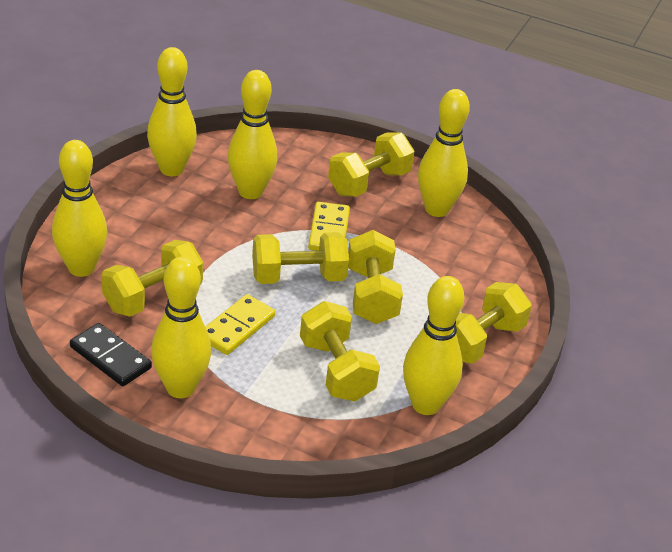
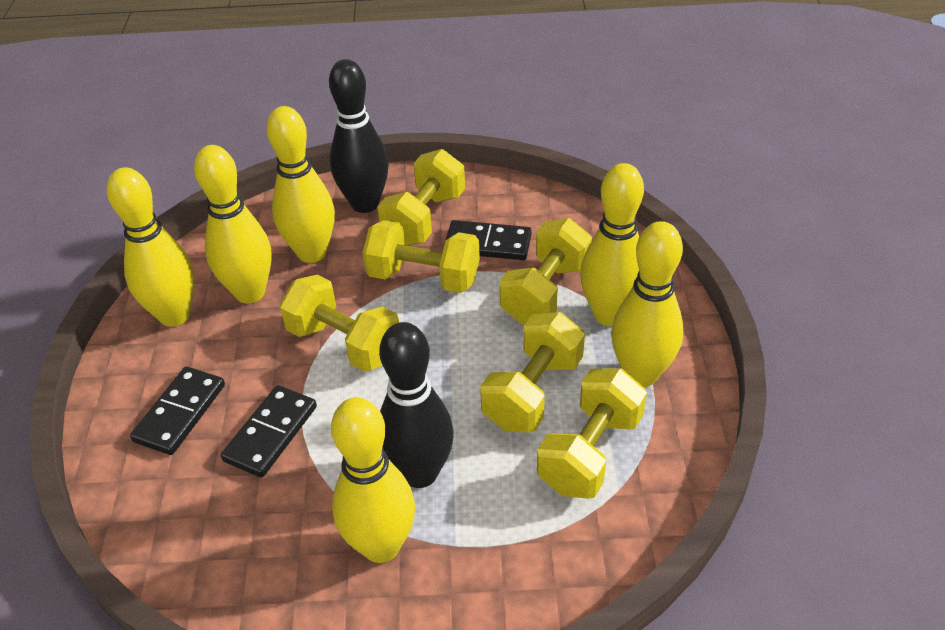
black bowling pin: none = 0 -> [329,59,389,213] [379,322,454,488] = 2
black domino: [70,323,152,386] = 1 -> [130,367,225,455] [221,385,317,478] [445,220,532,260] = 3
yellow domino: [205,294,275,355] [308,202,350,251] = 2 -> none = 0

